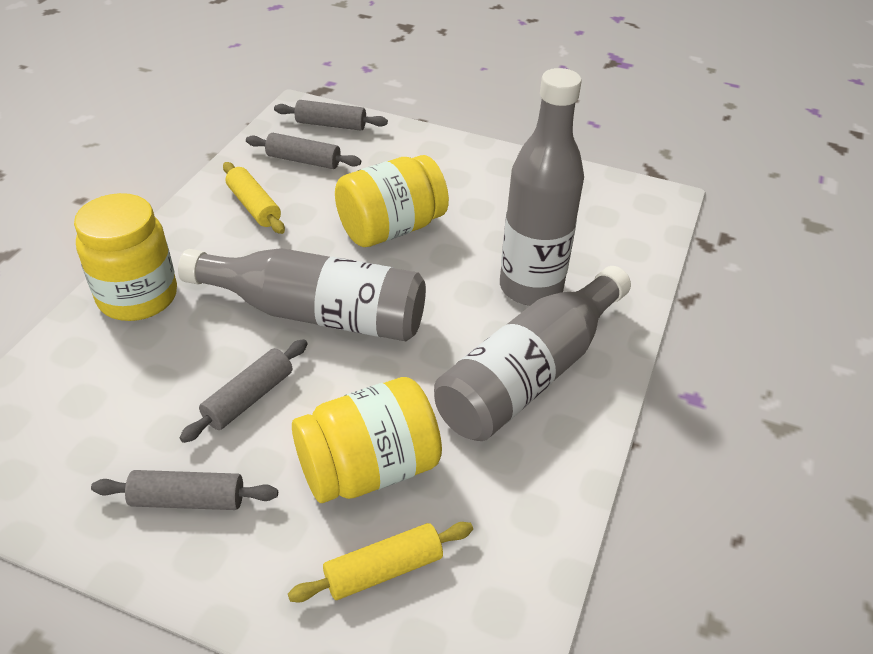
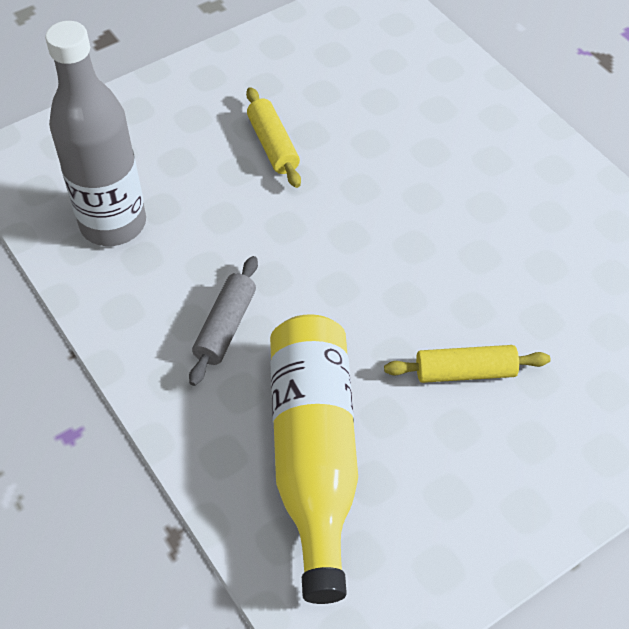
grey bottle: [178,248,426,341] [434,266,631,441] [500,68,584,306] = 3 -> [45,21,146,246] = 1
grey rolling pin: [91,470,278,510] [179,339,308,443] [246,133,361,169] [274,100,388,131] = 4 -> [189,256,258,386] = 1
yellow bottle: none = 0 -> [270,314,358,604] = 1
yellow jar: [74,193,177,321] [292,377,442,503] [335,155,449,247] = 3 -> none = 0

